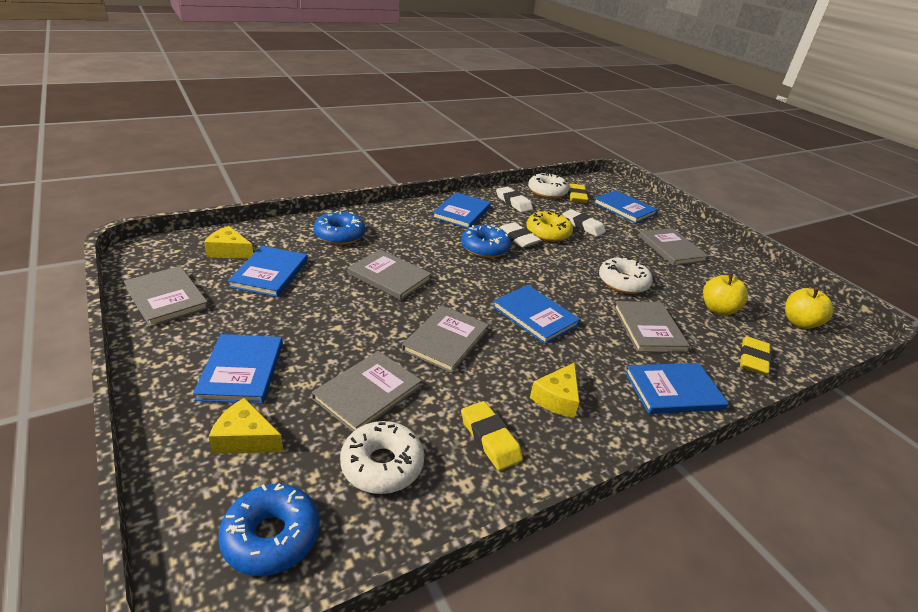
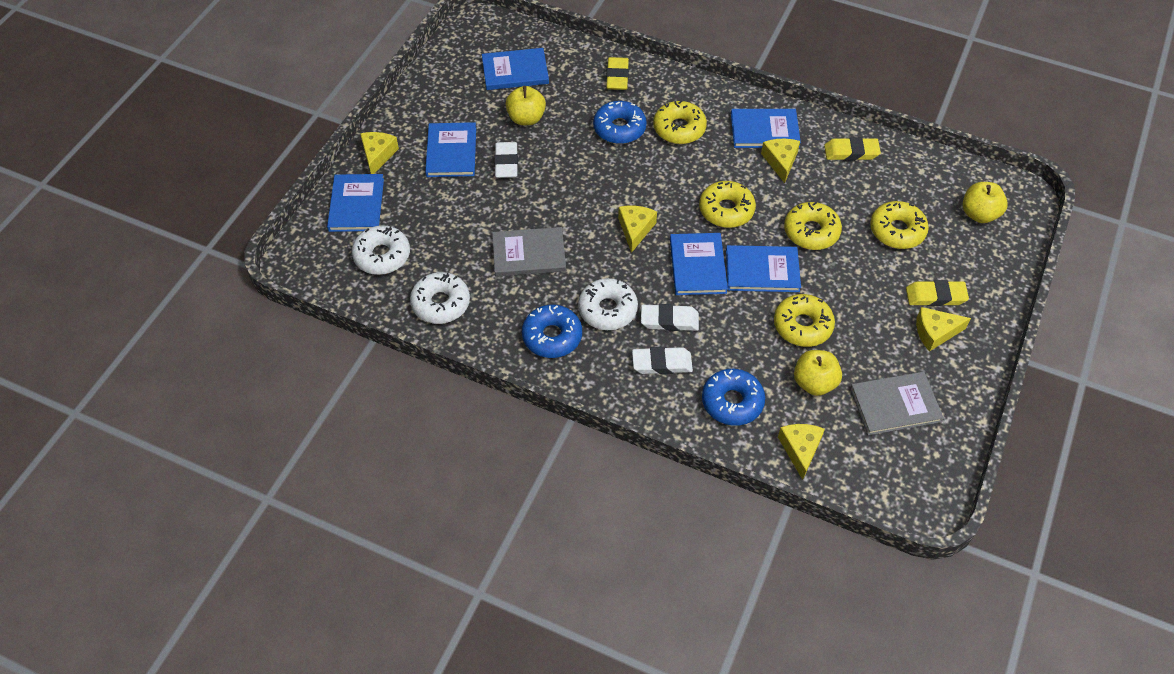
grey book: [124,266,209,327] [312,351,422,432] [348,249,432,300] [402,306,489,373] [614,301,690,353] [639,228,709,266] = 6 -> [492,227,566,277] [850,372,944,435] = 2
yellow apple: [703,273,748,316] [785,287,833,329] = 2 -> [506,86,546,125] [794,350,842,396] [963,182,1008,223] = 3
yellow cheese: [204,226,253,259] [209,398,283,454] [530,362,580,418] = 3 -> [360,132,399,174] [618,206,657,253] [761,139,800,183] [778,424,825,480] [916,307,971,352] = 5
yellow donut: [526,211,573,242] = 1 -> [653,100,707,144] [699,181,756,228] [774,294,835,347] [784,202,842,250] [870,201,929,249] = 5

